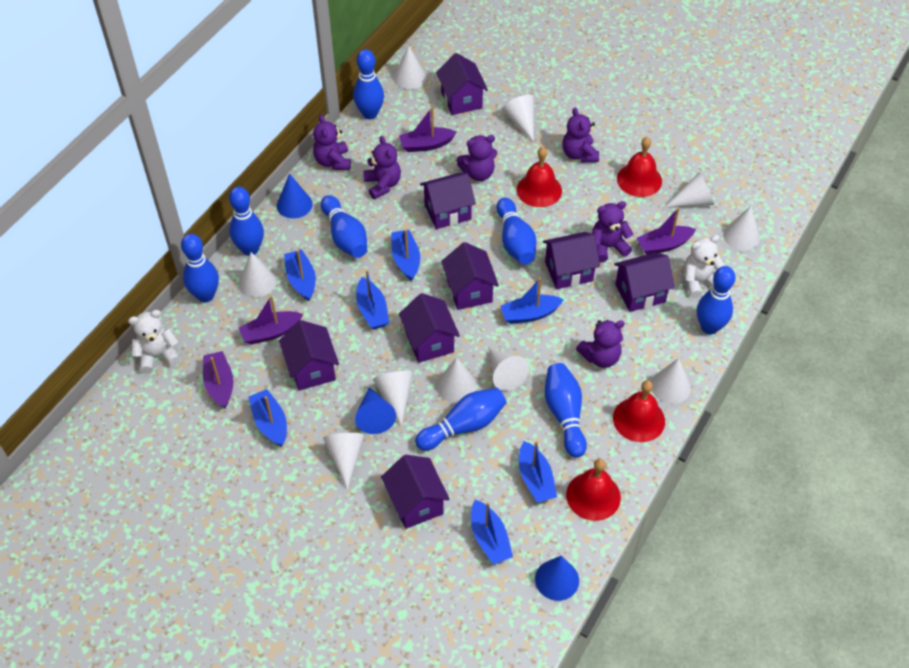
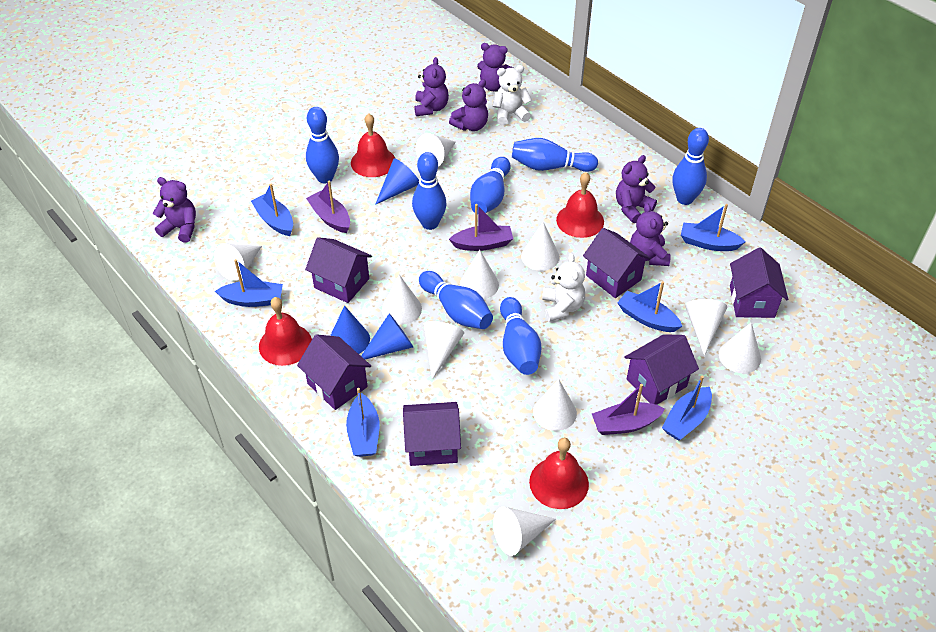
blue boat: [248,389,287,447] [284,249,316,301] [356,270,389,329] [391,229,420,281] [471,500,513,564] [500,278,564,324] [519,441,557,503] = 7 -> [215,259,283,307] [251,184,293,236] [346,388,379,457] [617,281,682,332] [662,376,712,441] [681,204,746,251] = 6
blue bowling pin: [181,234,219,302] [229,187,264,256] [321,195,367,258] [353,49,384,119] [415,388,507,451] [496,198,536,265] [544,363,587,458] [697,266,736,334] = 8 -> [306,107,339,183] [412,152,447,230] [419,271,493,329] [470,157,511,213] [500,297,541,375] [512,138,598,172] [672,128,709,205] = 7
purple boat: [203,351,233,408] [239,296,303,345] [399,107,456,152] [637,208,696,255] = 4 -> [306,181,350,233] [449,204,513,251] [592,384,665,435] = 3
purple house: [279,320,339,391] [381,455,450,529] [399,293,460,363] [420,173,476,229] [436,53,488,115] [441,242,499,310] [543,232,600,289] [614,253,675,312] = 8 -> [297,334,371,410] [305,237,372,303] [403,402,461,466] [583,228,651,298] [624,334,699,405] [730,247,788,318] = 6

